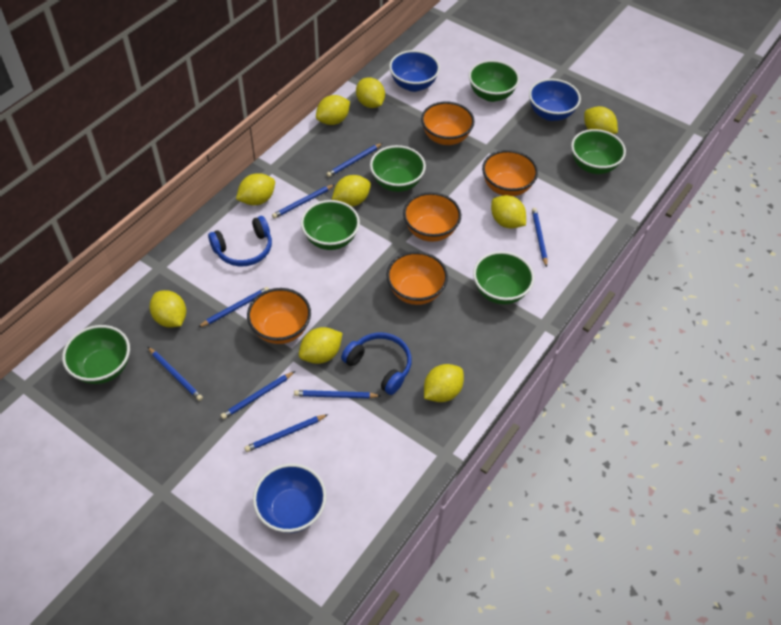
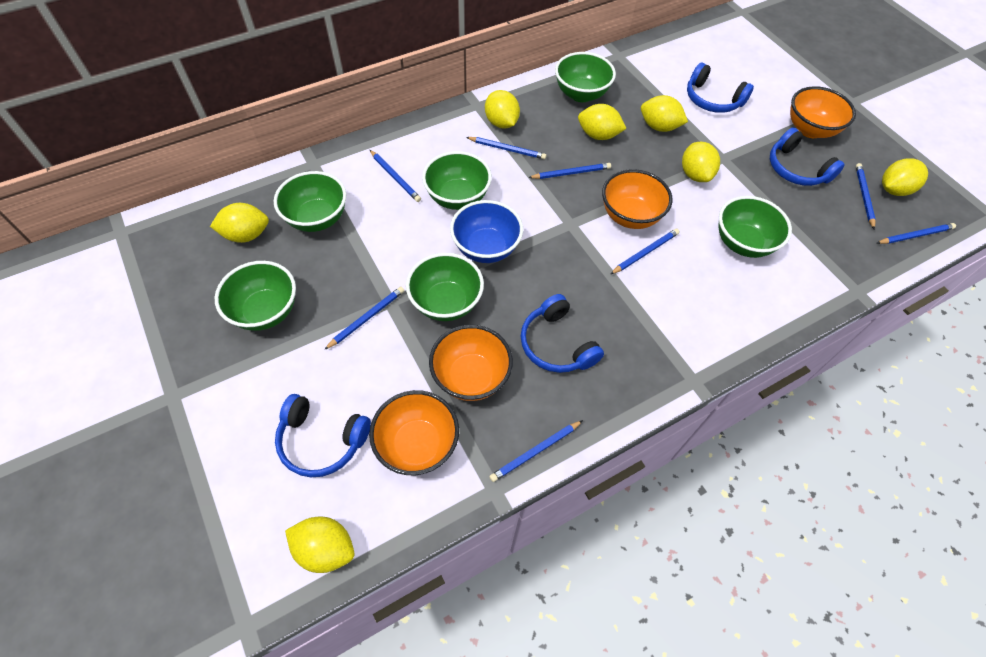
blue bowl: [253,464,326,533] [389,50,440,92] [529,79,581,121] = 3 -> [450,200,523,263] = 1
blue headphones: [208,216,272,266] [341,332,412,395] = 2 -> [275,394,371,477] [521,294,604,373] [687,62,754,113] [770,128,845,186] = 4
orange bowl: [247,288,311,344] [386,251,448,305] [403,192,461,242] [421,101,475,145] [482,150,538,196] = 5 -> [369,390,459,475] [429,325,513,401] [602,169,673,229] [790,86,856,138] = 4
yellow lemon: [149,290,186,328] [236,173,275,205] [299,327,343,364] [316,95,350,125] [332,175,371,206] [356,77,385,108] [424,364,464,402] [491,195,526,228] [584,106,618,134] = 9 -> [210,203,269,243] [285,517,355,573] [485,90,520,129] [578,104,627,140] [641,95,688,132] [682,142,720,182] [882,158,928,196] = 7

